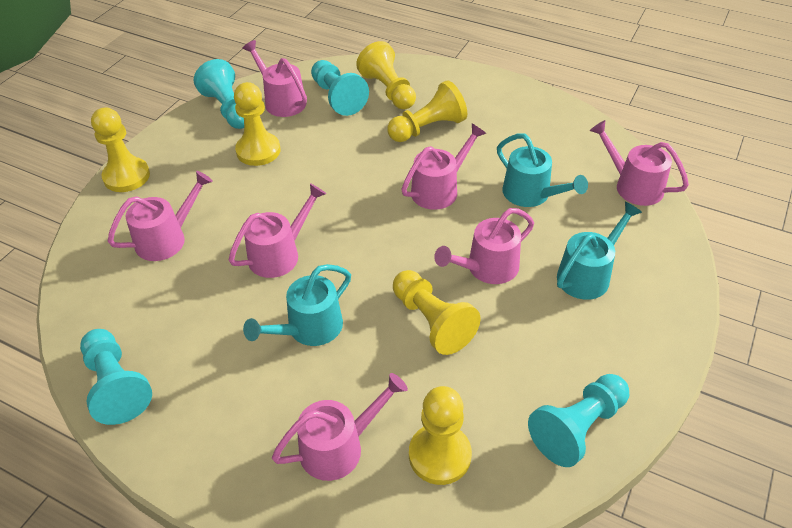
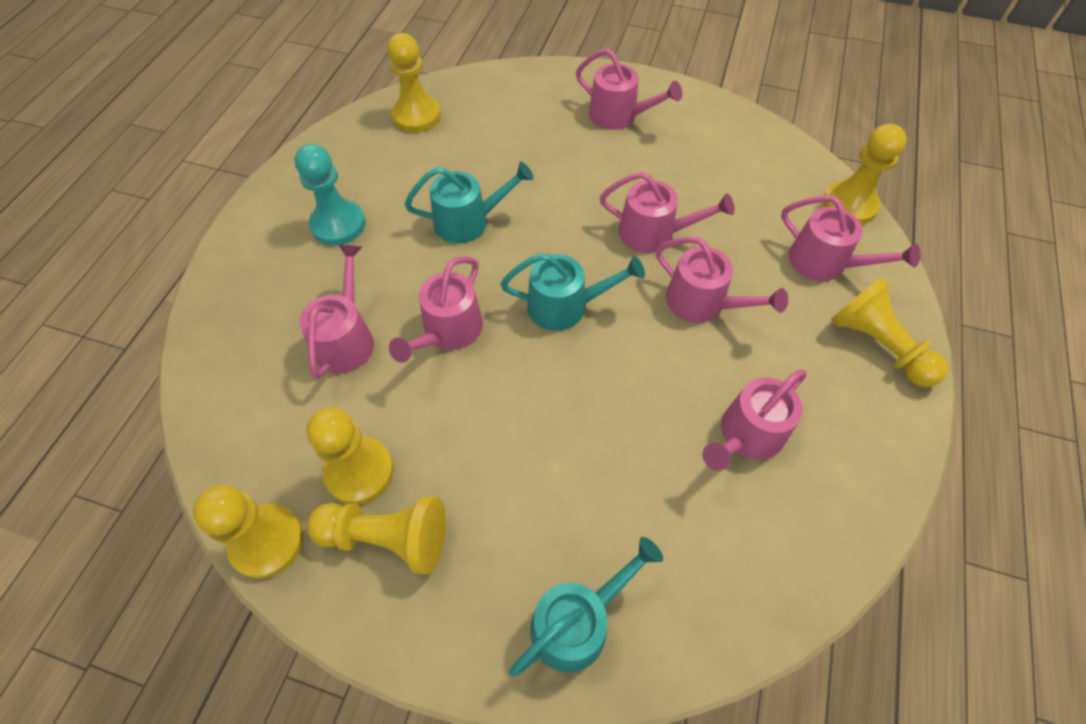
turquoise pawn: [80,329,152,425] [194,59,244,129] [311,60,369,116] [528,374,629,467] = 4 -> [294,144,365,246] = 1

